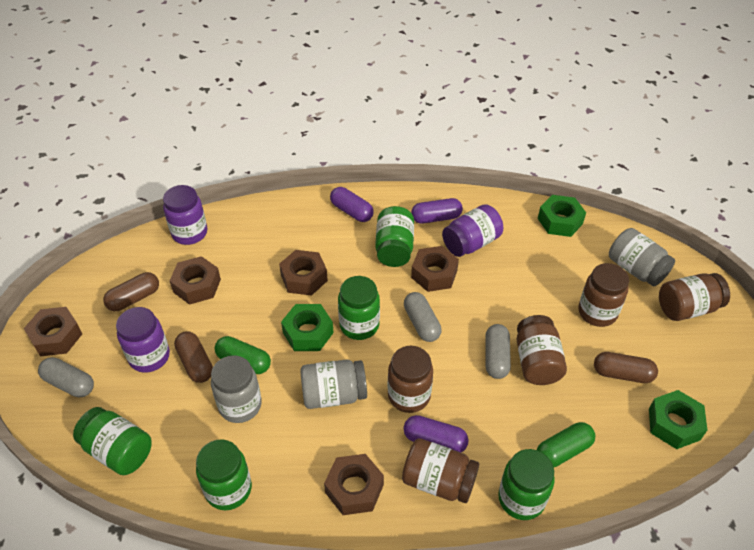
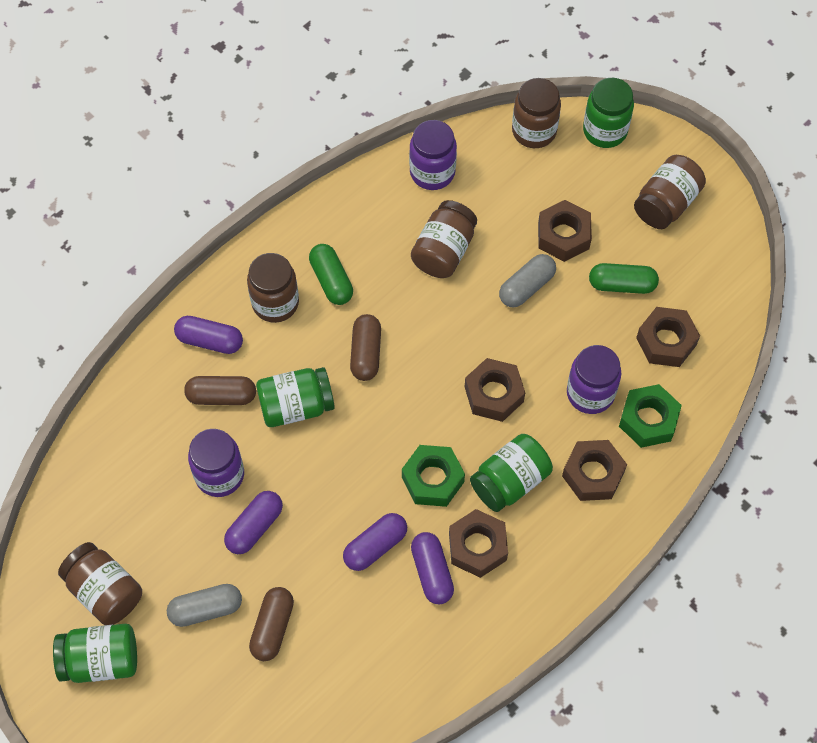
green jar: [73,407,152,475] [196,439,252,510] [338,276,380,340] [375,206,414,267] [498,449,555,520] = 5 -> [53,624,137,683] [256,367,335,427] [470,434,553,512] [583,78,634,148] = 4
green nut: [281,304,333,351] [538,195,586,237] [649,390,707,449] = 3 -> [402,445,465,507] [619,384,682,448] = 2
grey capsule: [38,357,94,397] [404,292,442,342] [485,324,511,379] = 3 -> [167,584,242,627] [499,254,556,308] = 2
grey jar: [211,355,262,423] [300,359,367,409] [609,228,675,286] = 3 -> none = 0
purple capsule: [330,187,374,222] [403,415,469,452] [411,198,463,223] = 3 -> [174,316,243,354] [224,491,283,554] [343,513,407,571] [411,532,454,604] = 4

